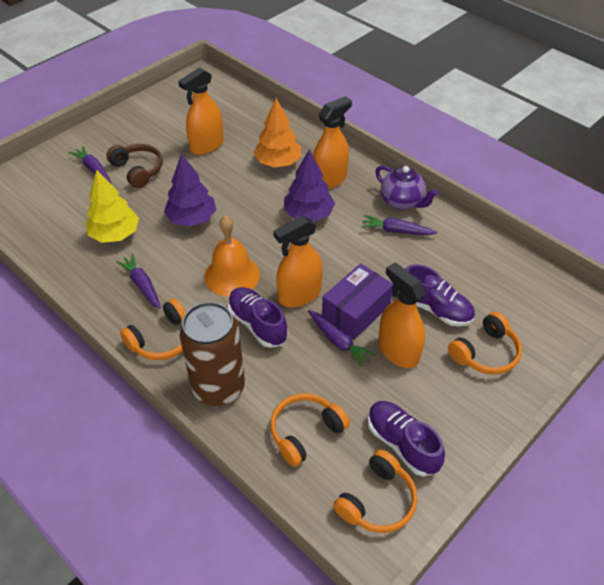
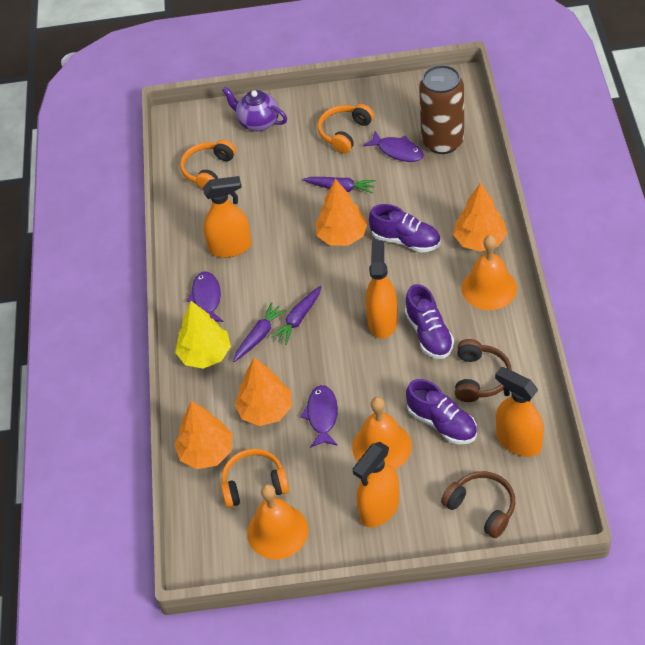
brown headphones: [106,144,163,188] = 1 -> [441,471,515,538] [455,339,512,402] = 2
orange bell: [204,215,260,297] = 1 -> [247,484,308,559] [352,397,412,470] [462,235,517,310] = 3
orange headphones: [120,299,186,360] [270,393,350,467] [333,449,417,533] [448,311,522,374] = 4 -> [180,140,236,189] [221,449,289,508] [318,104,374,153] = 3
orange tree: [253,98,301,168] = 1 -> [175,401,233,469] [235,358,292,426] [315,179,368,246] [453,183,507,252] = 4
purple box: [322,263,394,340] = 1 -> none = 0
purple carrot: [69,146,112,184] [116,254,161,309] [308,310,375,367] [361,215,437,235] = 4 -> [233,302,287,362] [270,286,321,345] [303,177,376,193] = 3
purple fish: none = 0 -> [187,272,224,322] [301,385,338,448] [363,131,424,162] = 3
purple tree: [164,154,216,226] [284,149,335,222] = 2 -> none = 0

